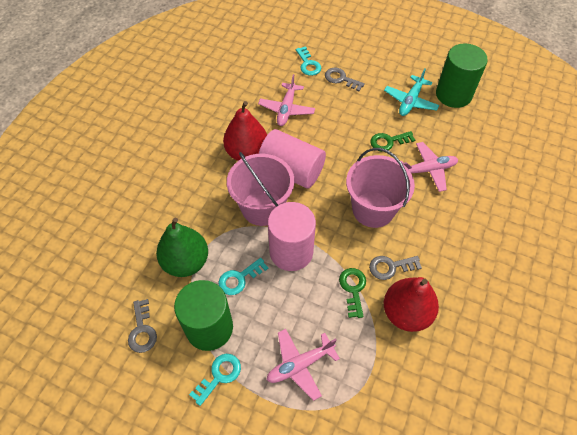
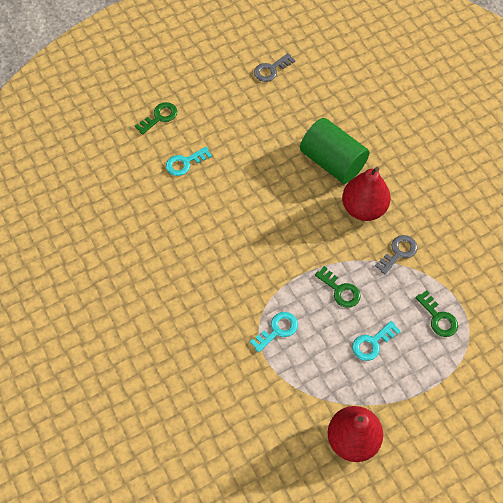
green cylinder: [174,280,233,351] [436,43,488,108] = 2 -> [300,118,369,184] = 1
green key: [339,268,366,318] [370,131,415,152] = 2 -> [135,102,177,135] [315,266,361,308] [415,290,458,337] = 3
green pear: [156,218,208,277] = 1 -> none = 0
grey key: [128,299,157,353] [325,67,365,91] [369,256,422,280] = 3 -> [254,53,295,82] [375,235,418,274] = 2
pink bucket: [227,152,294,226] [346,148,415,228] = 2 -> none = 0
pink cylinder: [259,129,326,188] [268,202,316,271] = 2 -> none = 0
pink plane: [258,74,315,126] [267,329,340,401] [401,142,458,192] = 3 -> none = 0
turquoise plane: [384,68,439,116] = 1 -> none = 0

